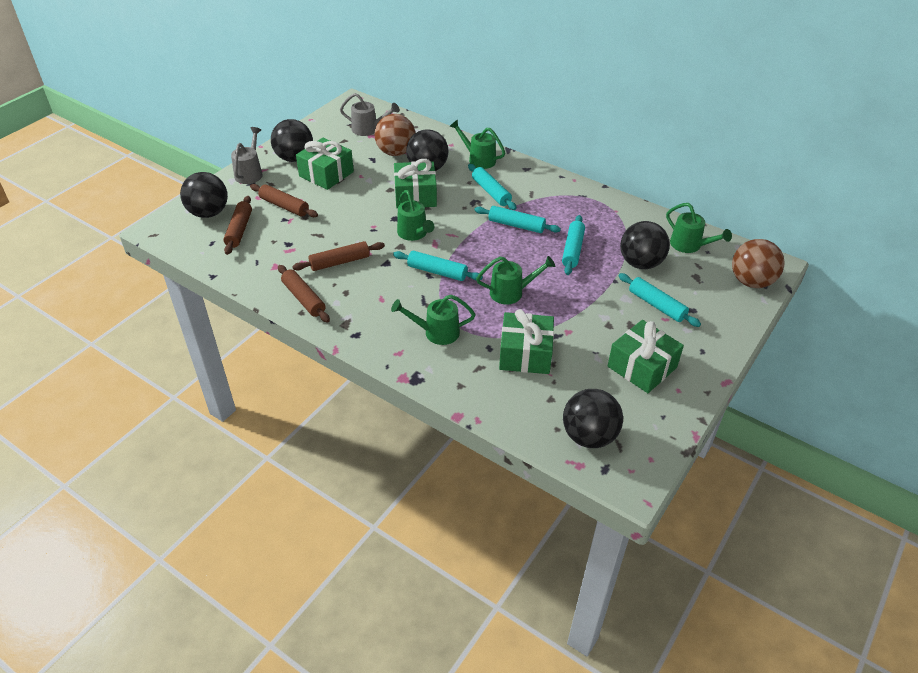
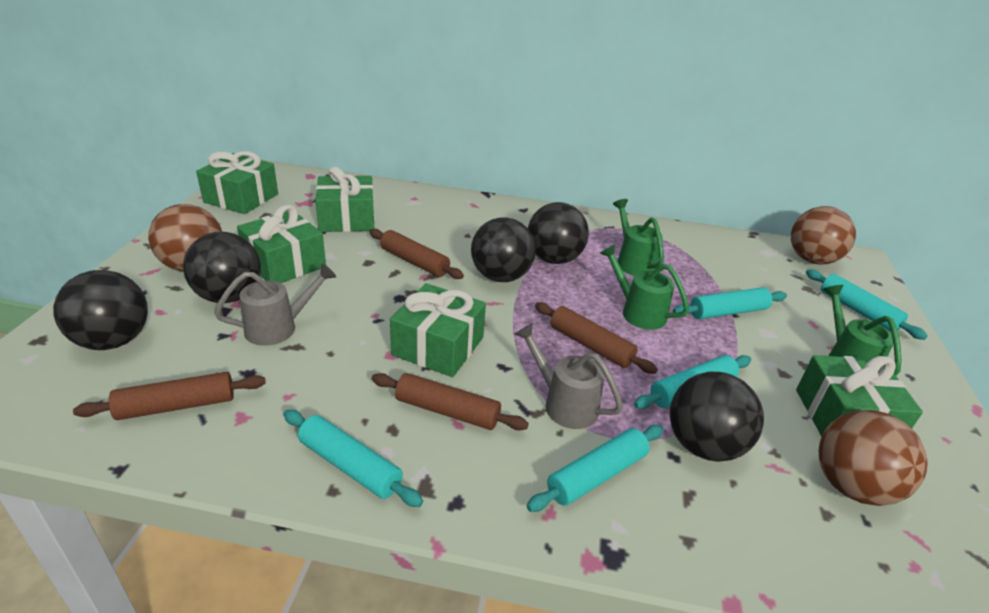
brown ball: [374,114,415,156] [732,239,785,288] = 2 -> [148,204,222,272] [791,206,856,264] [819,410,928,506] = 3
green gift: [296,138,354,190] [394,159,437,209] [499,309,554,374] [608,320,684,393] = 4 -> [196,151,278,214] [237,205,326,283] [315,167,375,232] [390,283,486,377] [796,355,923,437] = 5
green watering can: [391,295,475,345] [397,190,435,241] [449,120,505,169] [476,256,555,304] [666,203,732,253] = 5 -> [600,244,689,330] [613,199,664,276] [823,285,902,375] = 3

